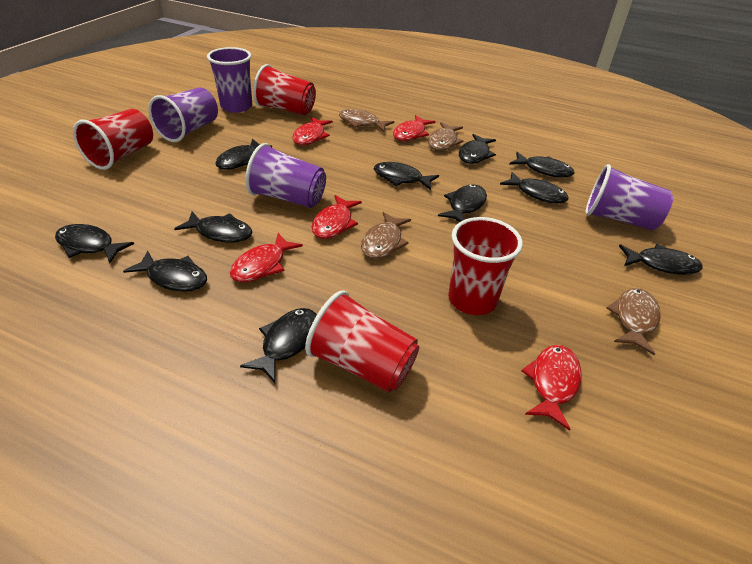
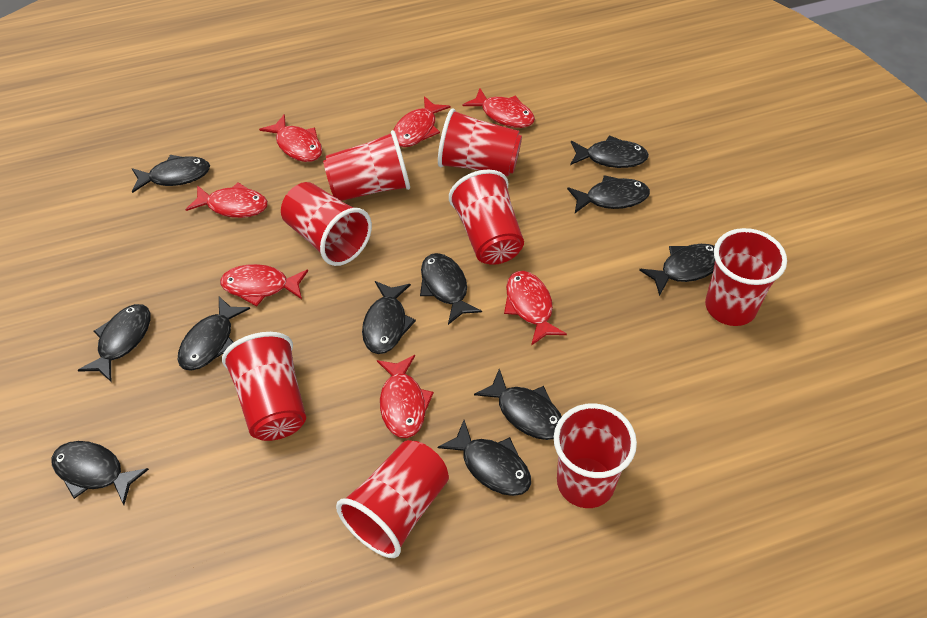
brown fish: [339,109,394,132] [361,212,411,259] [428,122,463,151] [606,288,661,355] = 4 -> none = 0
purple cup: [149,87,218,142] [207,47,252,113] [245,143,326,208] [585,164,673,230] = 4 -> none = 0
red cup: [73,109,153,170] [253,64,316,115] [305,290,419,392] [448,217,523,315] = 4 -> [222,332,306,441] [281,182,372,266] [323,130,410,201] [336,440,449,558] [438,108,522,177] [449,169,524,265] [554,403,637,508] [705,228,787,326] = 8
red fish: [230,233,303,282] [292,117,333,145] [312,195,362,239] [393,115,436,141] [522,345,582,431] = 5 -> [185,182,268,218] [220,264,308,307] [259,114,322,162] [377,355,434,438] [394,96,450,147] [462,88,535,128] [504,271,567,346] = 7

